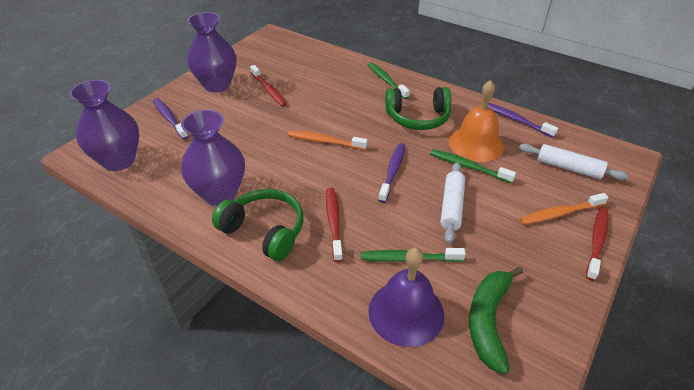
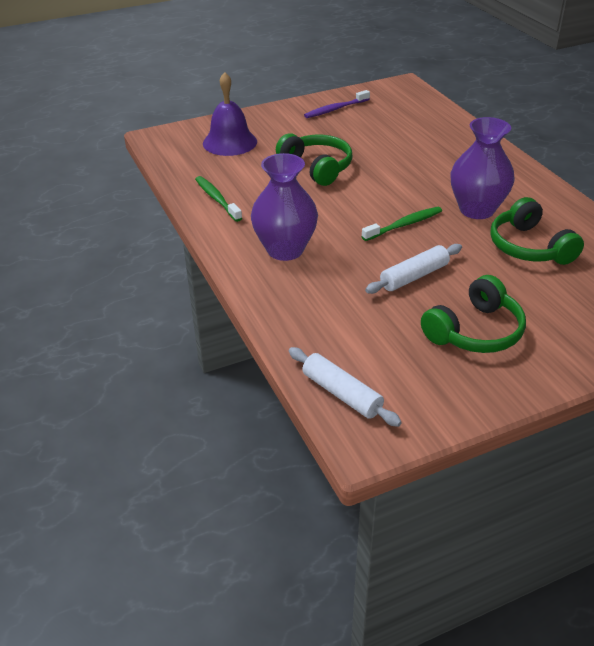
green banana: [469,267,523,374] = 1 -> none = 0
green headphones: [212,189,303,261] [385,87,451,130] = 2 -> [276,133,353,186] [421,275,526,353] [490,197,584,265] = 3
green toothbrush: [361,248,466,262] [367,62,410,99] [430,149,516,183] = 3 -> [195,176,242,222] [362,207,442,241] = 2
orange bell: [449,80,504,162] = 1 -> none = 0
orange toothbrush: [288,131,368,150] [520,193,609,225] = 2 -> none = 0
purple toothbrush: [153,98,189,139] [378,143,405,203] [488,103,558,138] = 3 -> [304,90,370,118] = 1
purple vase: [69,80,139,171] [181,110,245,206] [187,12,236,92] = 3 -> [251,153,318,261] [450,117,515,219] = 2
red toothbrush: [250,65,287,107] [326,188,343,262] [586,208,608,281] = 3 -> none = 0

